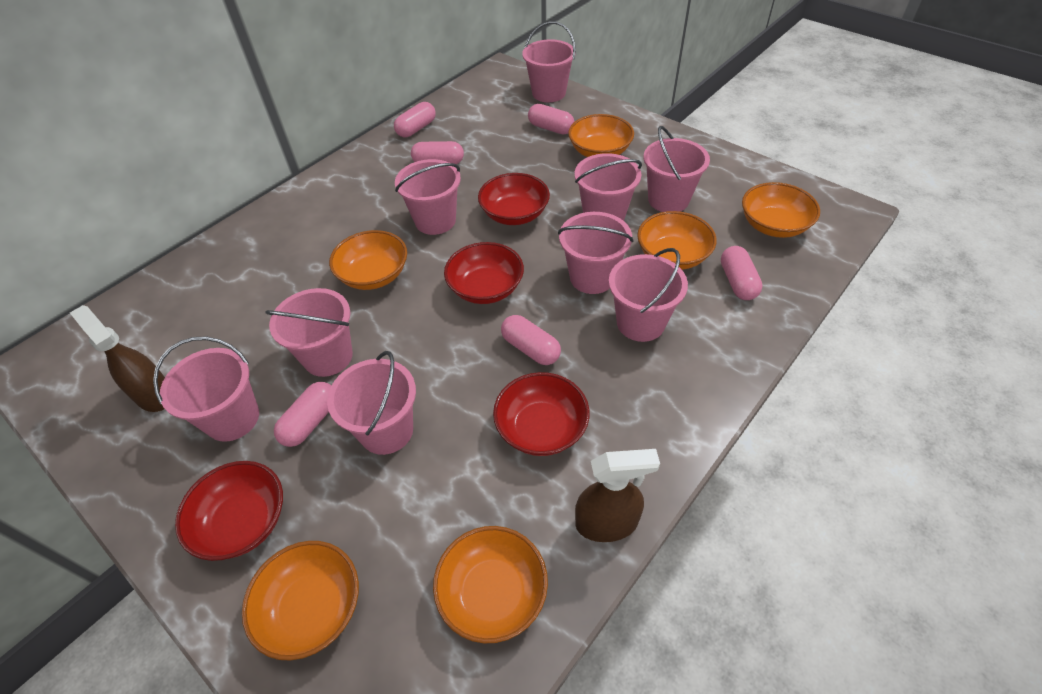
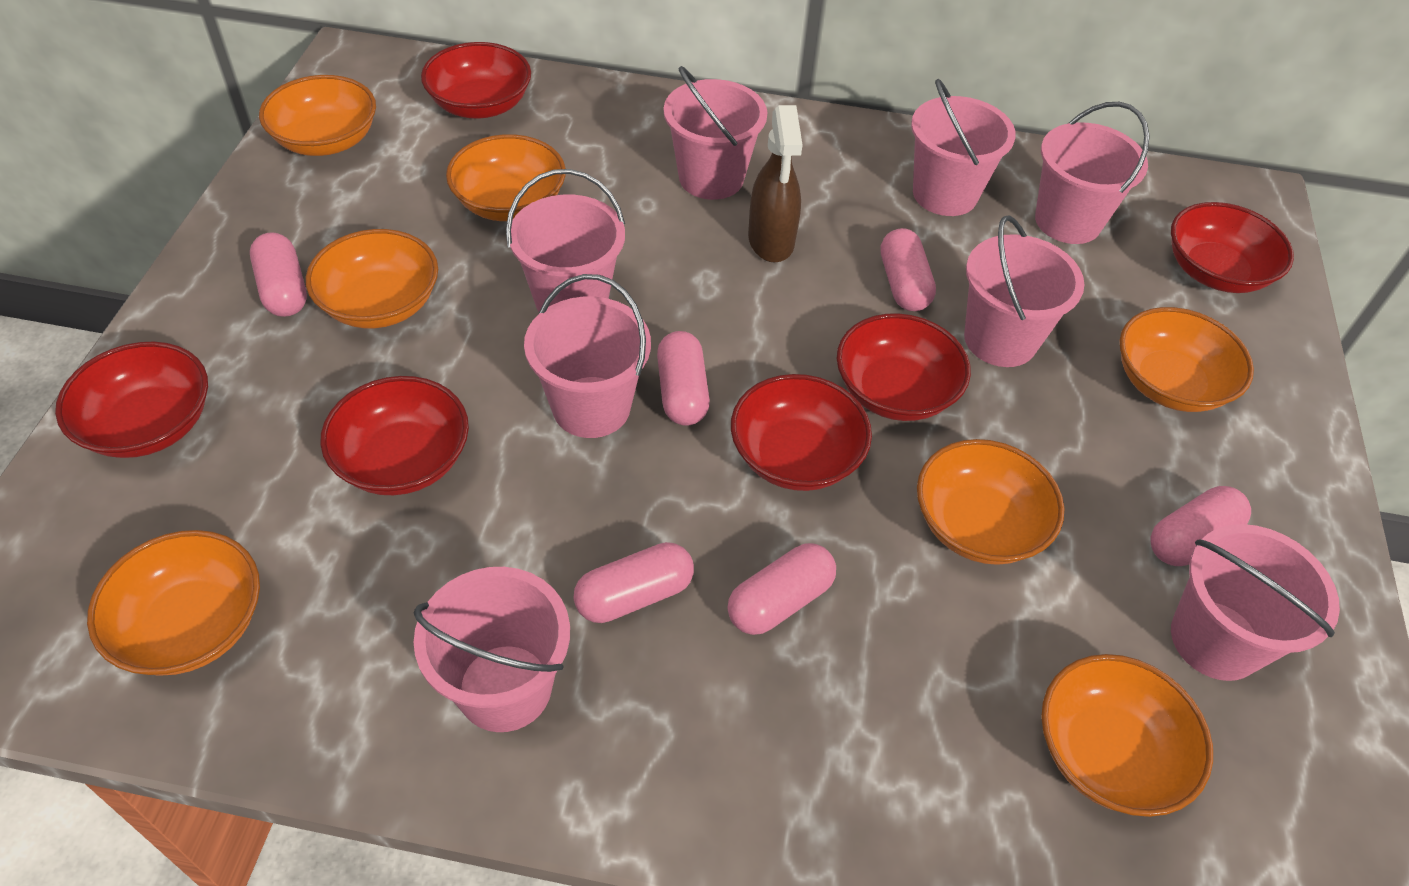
brown spray bottle: [70,305,165,412] [575,449,660,542] = 2 -> [748,105,803,263] = 1
orange bowl: [242,541,359,660] [329,230,407,290] [433,526,548,643] [568,114,634,157] [637,211,717,270] [742,182,820,238] = 6 -> [87,530,260,676] [259,75,376,156] [306,229,438,328] [446,134,566,221] [917,439,1065,565] [1041,654,1213,817] [1119,307,1254,412] = 7
pink bucket: [153,336,259,442] [265,288,353,377] [327,351,416,455] [395,159,461,235] [522,21,576,102] [558,212,634,294] [575,153,642,221] [609,248,688,342] [643,126,710,212] = 9 -> [414,567,570,732] [506,169,625,312] [524,274,651,438] [664,66,767,200] [911,79,1016,216] [964,215,1084,367] [1035,102,1150,244] [1171,524,1340,681] = 8
red bowl: [175,461,283,561] [444,242,524,304] [478,173,550,225] [493,372,590,456] = 4 -> [55,342,208,458] [320,376,469,495] [421,42,531,119] [731,374,872,491] [837,313,971,421] [1171,202,1294,293] = 6

